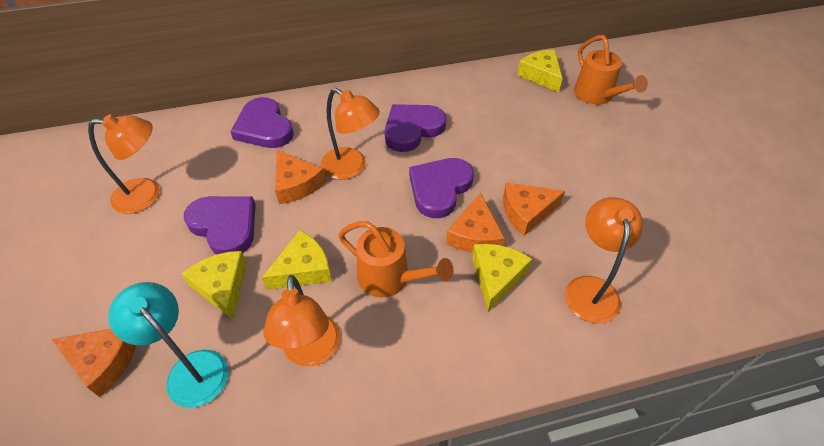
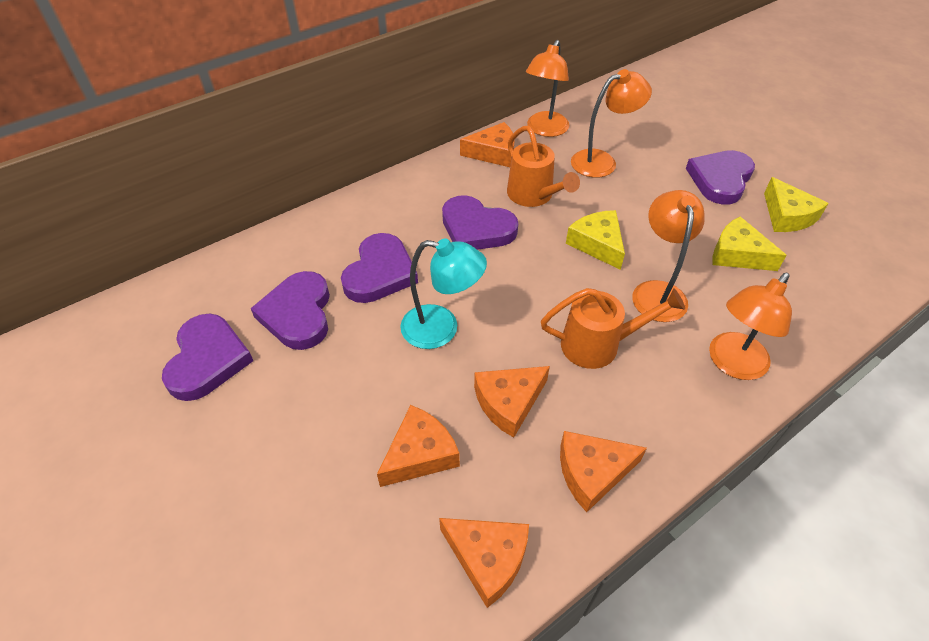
orange cheese: [51,329,136,397] [275,150,325,204] [446,193,505,253] [503,183,565,236] = 4 -> [377,405,460,487] [439,518,529,608] [460,122,514,167] [474,366,550,438] [560,431,647,512] = 5
purple heart: [184,196,256,254] [230,97,294,148] [385,104,447,152] [409,158,474,218] = 4 -> [162,314,253,401] [251,271,330,350] [341,233,418,303] [442,195,518,250] [686,150,755,205] = 5
yellow cheese: [181,251,247,320] [262,230,332,290] [472,244,532,311] [517,50,563,92] = 4 -> [566,210,625,270] [712,216,787,271] [764,177,829,232] = 3

